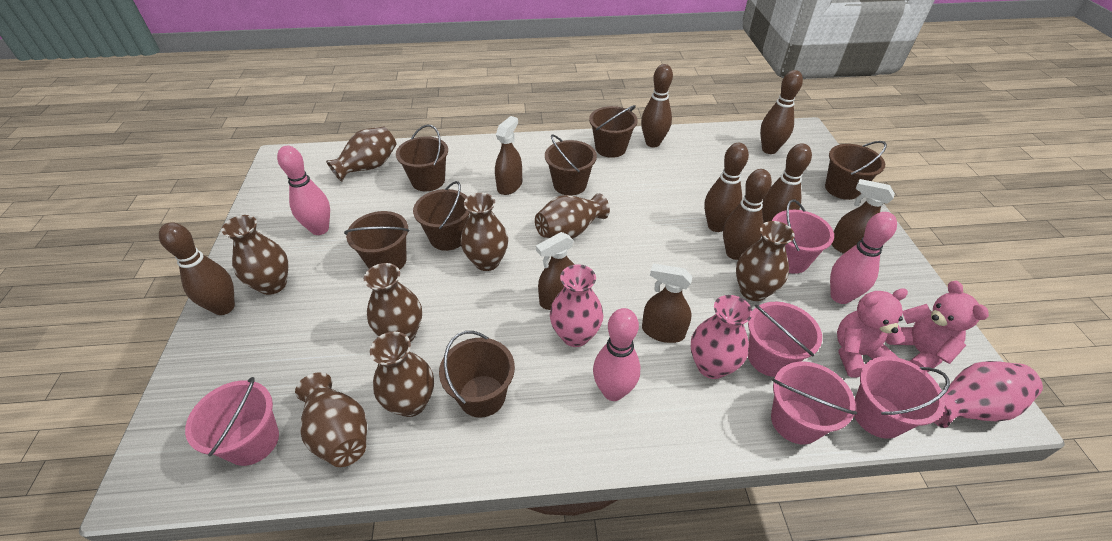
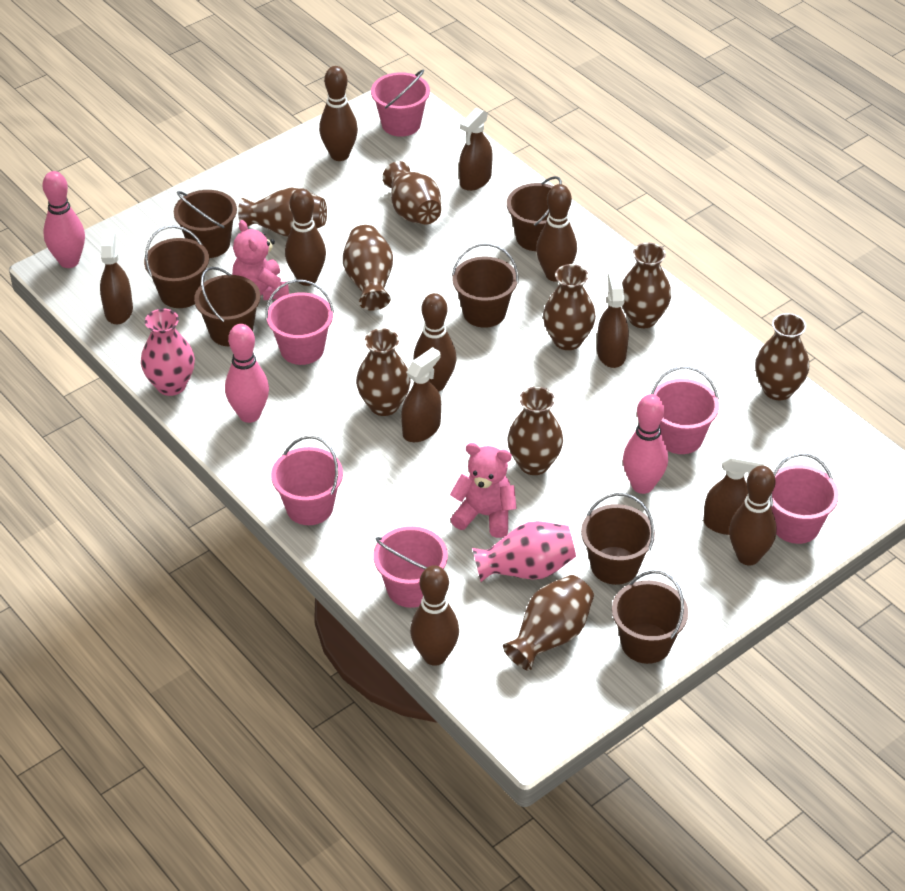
brown spray bottle: [495,116,522,195] [536,232,575,310] [642,264,692,343] [831,179,895,254] = 4 -> [100,229,133,324] [401,347,441,442] [459,108,493,191] [597,271,629,368] [703,451,764,535] = 5
brown vase: [222,215,288,295] [295,372,367,467] [326,127,397,182] [364,263,422,342] [370,332,434,417] [461,193,508,271] [535,193,610,239] [736,221,795,301] = 8 -> [238,188,327,237] [343,225,393,311] [356,328,410,416] [383,161,441,225] [503,575,594,671] [507,387,563,475] [543,264,596,350] [622,243,671,328] [755,313,809,400] = 9
pink bucket: [185,377,279,466] [748,302,822,377] [771,362,857,444] [772,199,834,274] [854,356,950,439] = 5 -> [265,280,334,365] [271,436,343,525] [371,70,430,137] [373,526,448,608] [651,366,719,454] [770,453,839,544] = 6
pink vase: [550,264,603,347] [691,295,753,379] [934,361,1043,428] = 3 -> [141,309,195,396] [472,521,576,582] = 2

